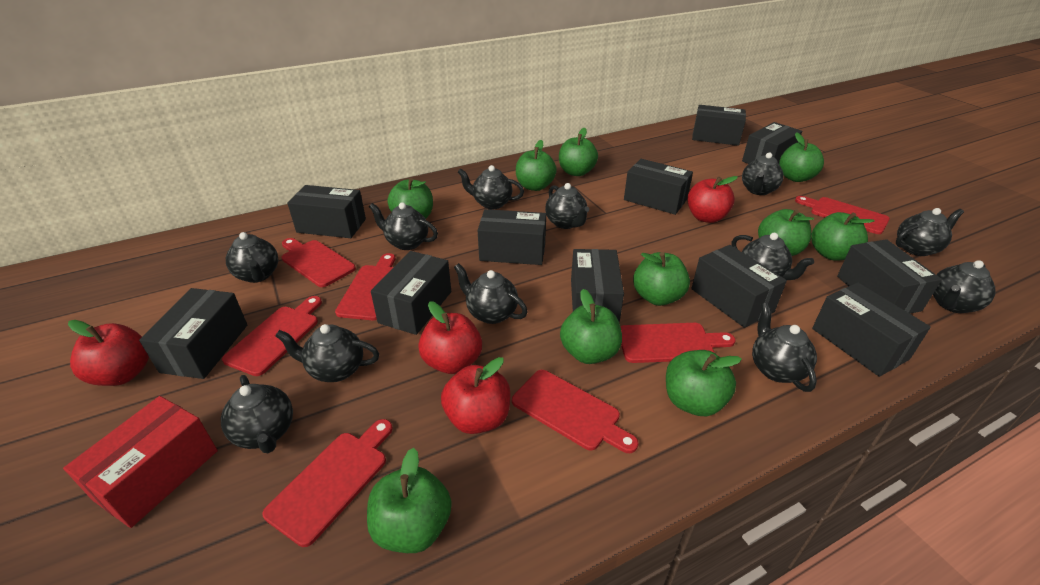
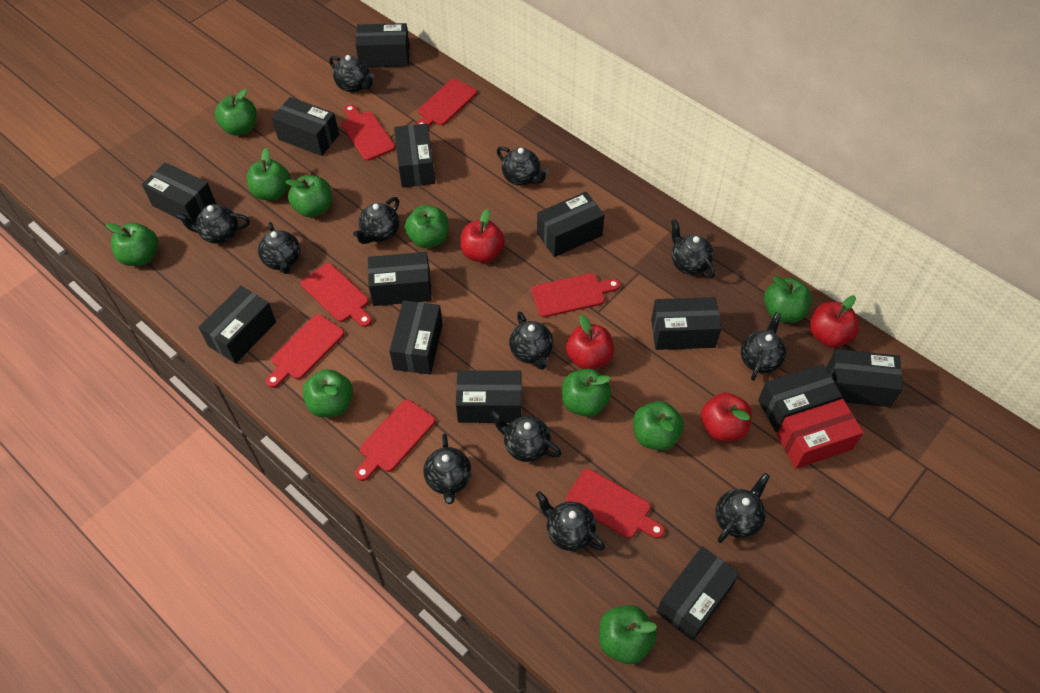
black box: [139,288,247,379] [287,185,366,238] [371,251,451,335] [478,209,546,265] [571,249,624,323] [624,159,693,215] [691,245,787,328] [692,105,746,146] [742,122,802,164] [812,282,931,377] [837,239,942,314] = 11 -> [142,162,216,222] [198,286,276,364] [272,97,339,156] [356,23,409,68] [368,252,432,306] [389,300,443,375] [394,123,435,188] [456,370,522,423] [537,192,605,257] [651,297,721,350] [656,546,740,641] [758,364,842,433] [826,349,903,407] = 13

